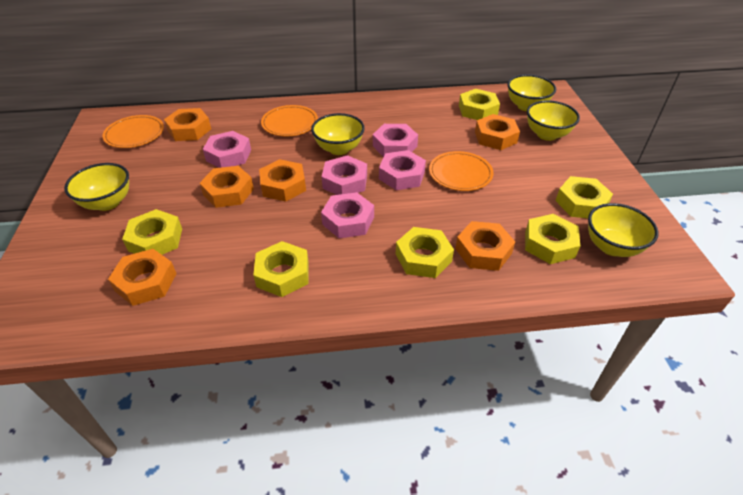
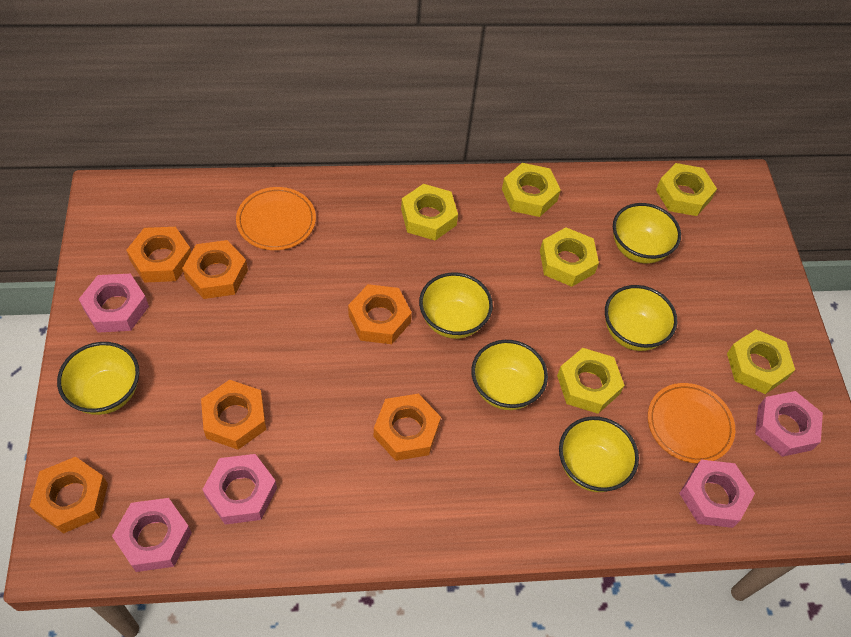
orange plate: [102,115,164,148] [261,105,318,136] [429,151,493,191] = 3 -> [236,187,316,250] [648,383,735,464] = 2
yellow bowl: [64,163,129,211] [311,113,365,155] [507,74,556,111] [527,100,580,141] [588,203,658,257] = 5 -> [57,342,139,415] [419,272,493,339] [471,340,548,410] [559,416,639,492] [605,285,677,351] [613,203,681,263] = 6

